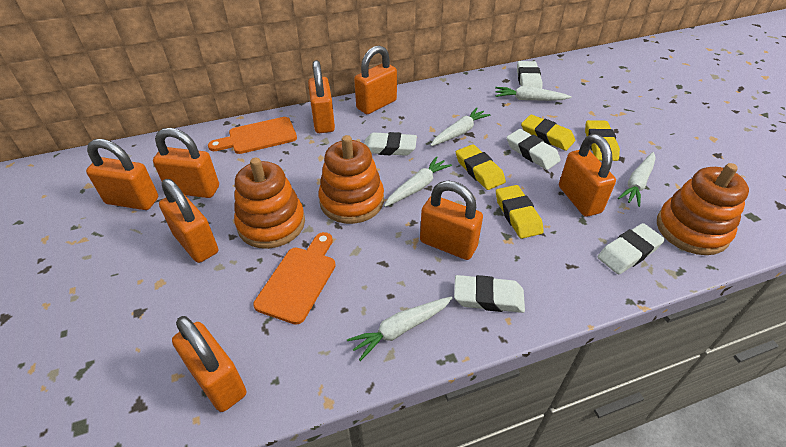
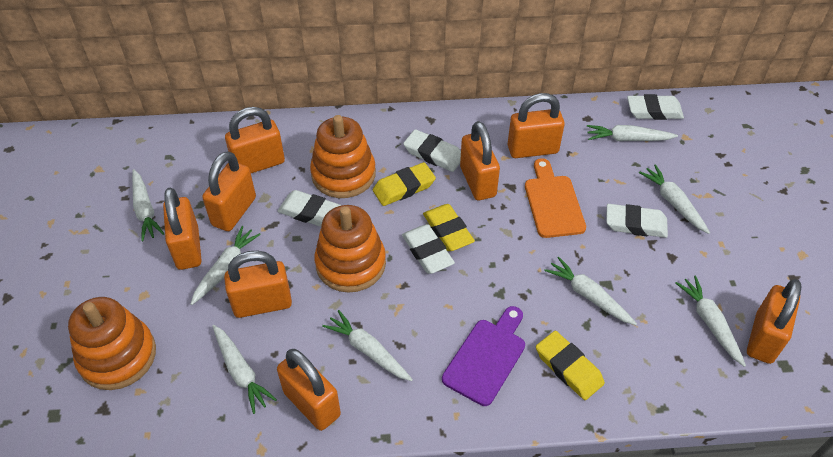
orange cutting board: [208,117,297,154] [253,232,336,325] = 2 -> [525,158,586,238] = 1
purple cutting board: none = 0 -> [442,306,525,406] = 1
white carrot: [347,296,453,361] [384,156,452,207] [430,108,491,146] [495,86,572,101] [618,152,656,207] = 5 -> [132,169,164,241] [191,226,261,305] [213,325,277,414] [322,310,413,381] [544,256,637,325] [587,125,678,141] [639,164,710,234] [675,276,746,367] = 8
yellow eraser: [456,144,506,190] [496,185,544,239] [521,115,575,151] [585,120,620,161] = 4 -> [373,162,436,206] [423,204,475,251] [536,331,605,400] = 3

